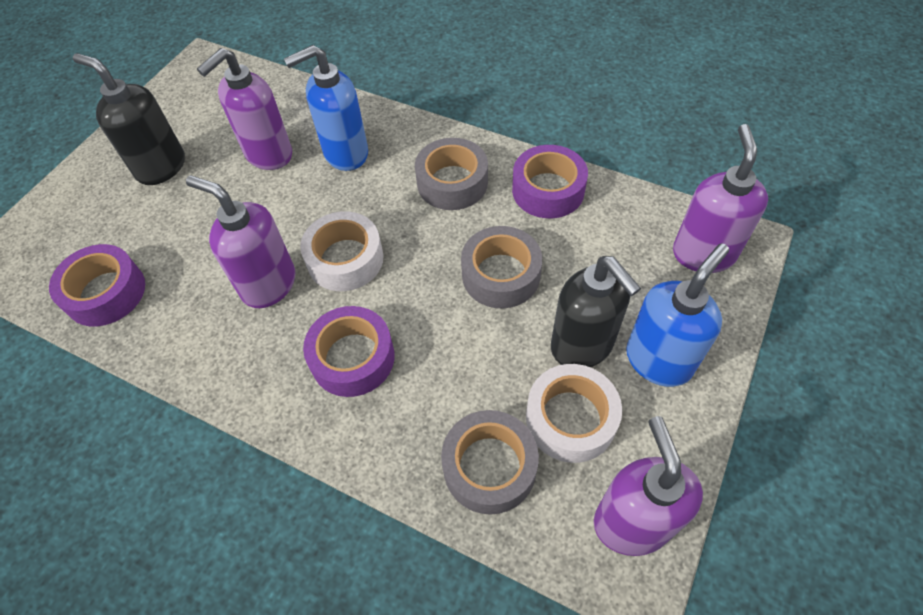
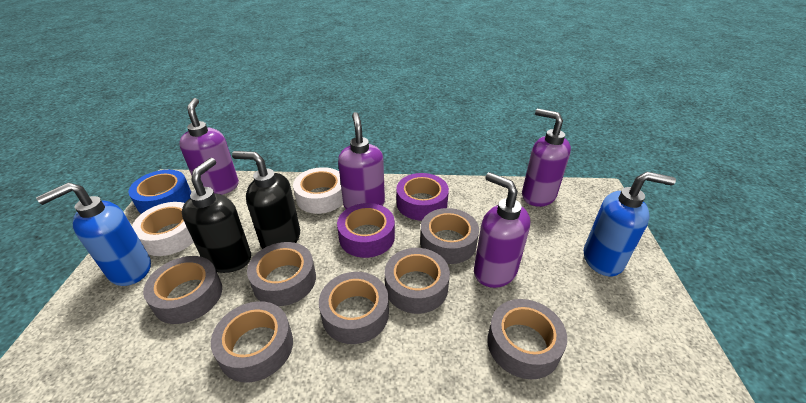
blue tape: none = 0 -> [129,170,191,214] = 1
grey tape: [415,138,488,210] [441,410,539,515] [461,226,542,308] = 3 -> [143,256,222,324] [211,301,293,382] [247,242,316,306] [319,272,389,344] [385,248,450,314] [420,208,479,264] [487,299,567,379] = 7
purple tape: [49,244,145,327] [303,306,395,397] [512,145,588,218] = 3 -> [337,203,395,258] [396,173,449,221] = 2

